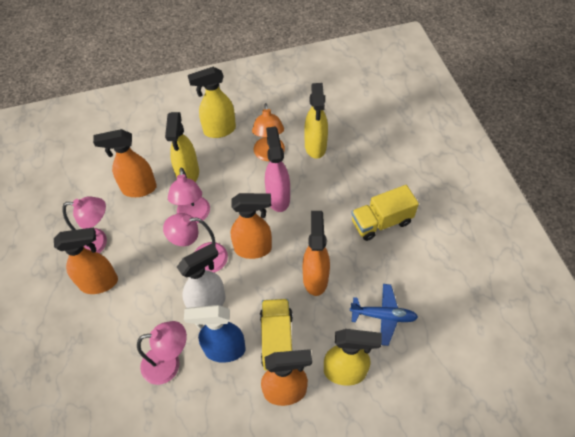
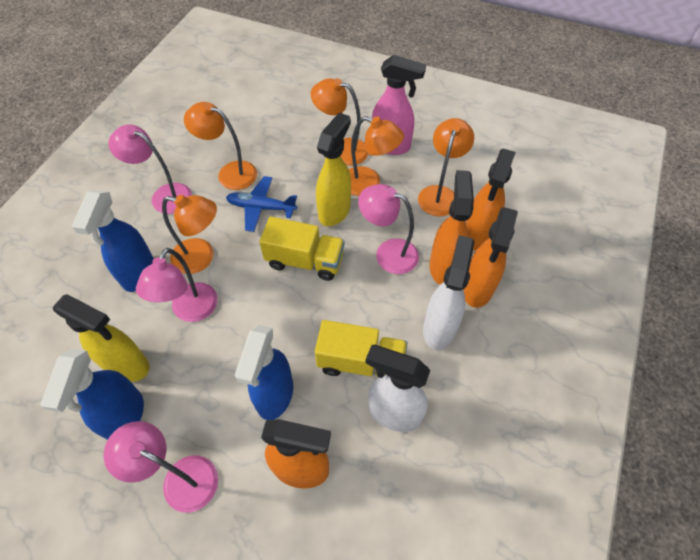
blue spray bottle: [184,305,246,363] = 1 -> [41,349,144,440] [72,190,154,292] [235,325,293,420] = 3
orange lamp: [252,103,285,161] = 1 -> [162,195,217,274] [184,102,257,190] [311,78,368,166] [349,116,404,196] [418,118,474,217] = 5
orange spray bottle: [54,228,118,294] [93,129,157,197] [231,193,272,259] [261,349,312,406] [303,211,330,296] = 5 -> [261,419,331,489] [429,170,474,285] [463,207,518,308] [466,149,516,250] = 4
white spray bottle: [177,243,225,308] = 1 -> [365,345,430,432] [423,235,474,350] = 2
yellow spray bottle: [165,112,199,182] [188,67,236,138] [304,83,328,159] [324,329,382,385] = 4 -> [53,294,150,382] [316,113,351,226] = 2

